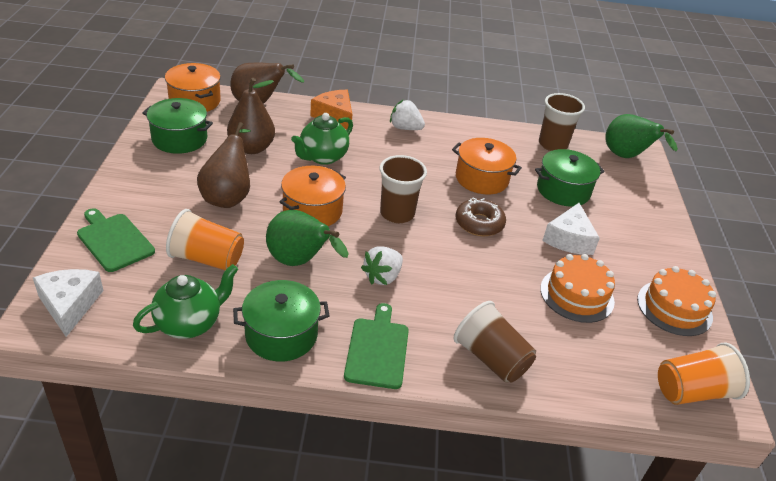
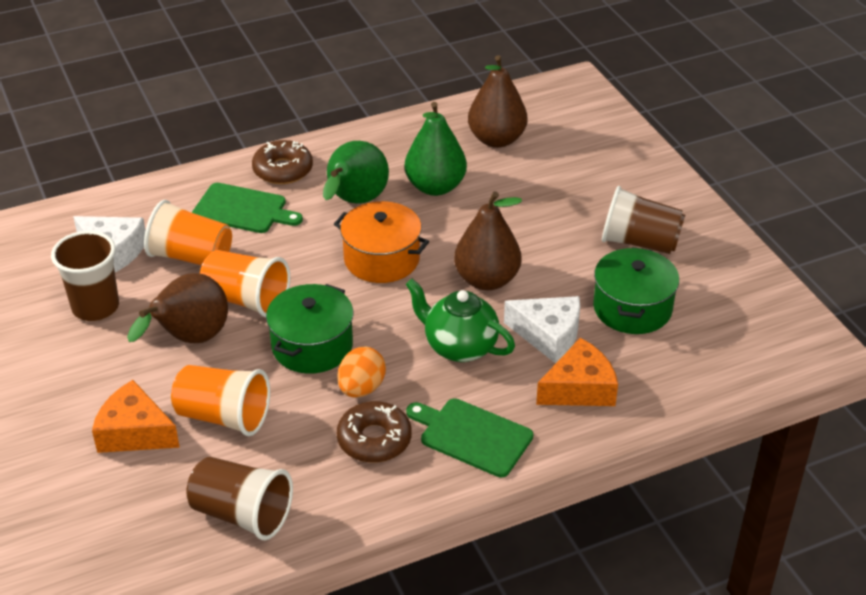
brown donut: [456,197,506,236] = 1 -> [252,140,313,184] [337,401,412,463] = 2
green pot: [142,98,213,154] [233,280,329,362] [535,149,604,207] = 3 -> [266,284,353,374] [593,247,679,334] = 2
green teapot: [133,264,238,339] [291,113,353,165] = 2 -> [405,279,515,362] = 1
orange cake: [540,254,615,323] [637,266,716,336] = 2 -> none = 0
orange cheese: [310,90,352,129] = 1 -> [92,380,180,453] [536,338,618,406] = 2
orange cup: [166,209,244,270] [658,343,750,405] = 2 -> [144,200,232,265] [171,365,270,436] [200,250,290,318] = 3
orange egg: none = 0 -> [337,346,386,398] = 1
orange pot: [165,63,221,112] [279,166,346,226] [452,138,522,195] = 3 -> [334,201,429,283] = 1
white strawberry: [361,246,403,285] [390,99,425,130] = 2 -> none = 0

